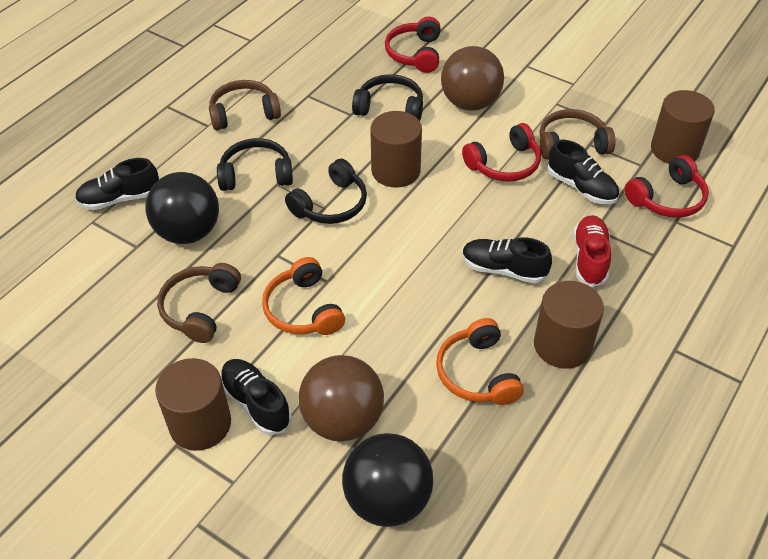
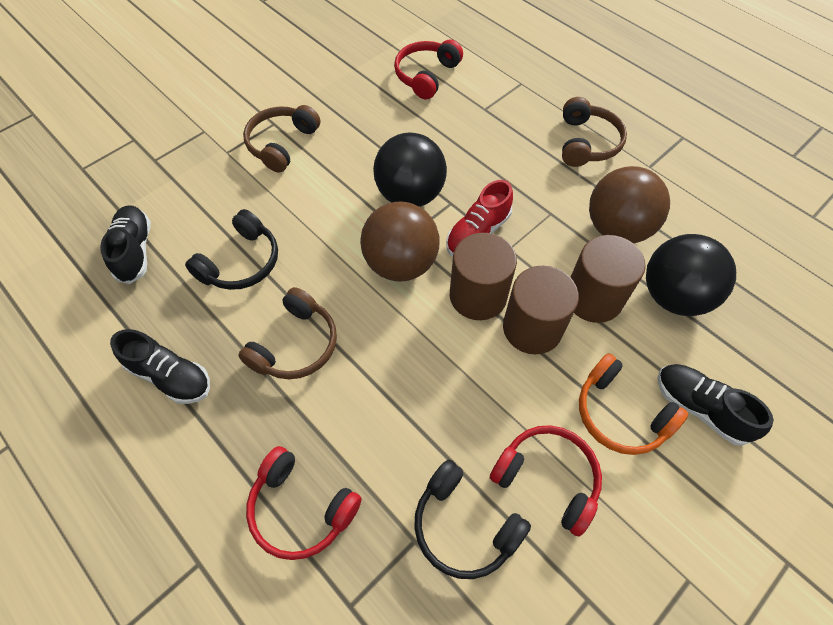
black headphones: [217,138,293,191] [285,159,367,224] [352,74,423,121] = 3 -> [185,209,278,290] [414,460,531,579] = 2
black shoe: [75,158,159,210] [220,359,292,435] [462,237,552,284] [547,140,619,204] = 4 -> [100,206,151,284] [110,329,210,404] [658,364,774,446] = 3
brown cylinder: [155,358,231,451] [370,111,422,188] [534,281,604,369] [651,90,715,164] = 4 -> [450,233,517,320] [503,266,579,354] [570,235,646,323] = 3
orange headphones: [262,257,345,335] [436,318,524,405] = 2 -> [579,353,688,455] = 1

